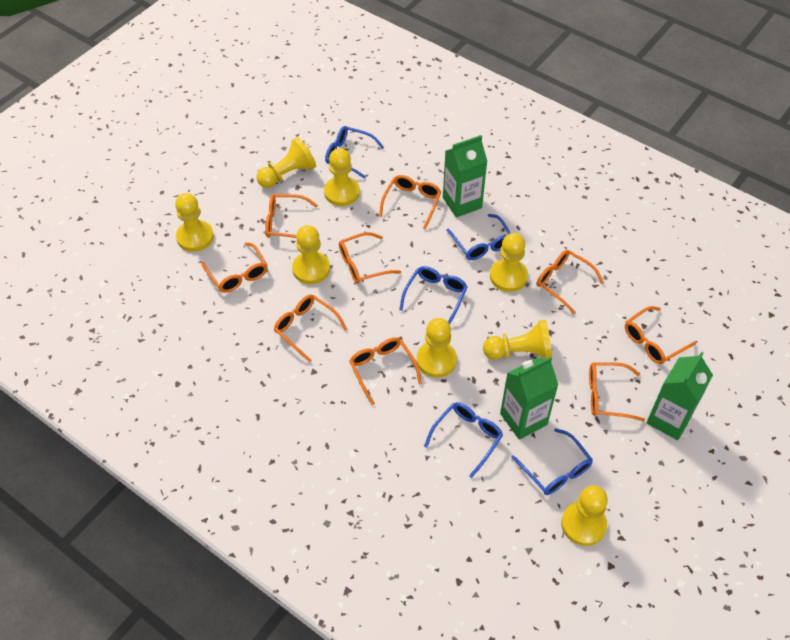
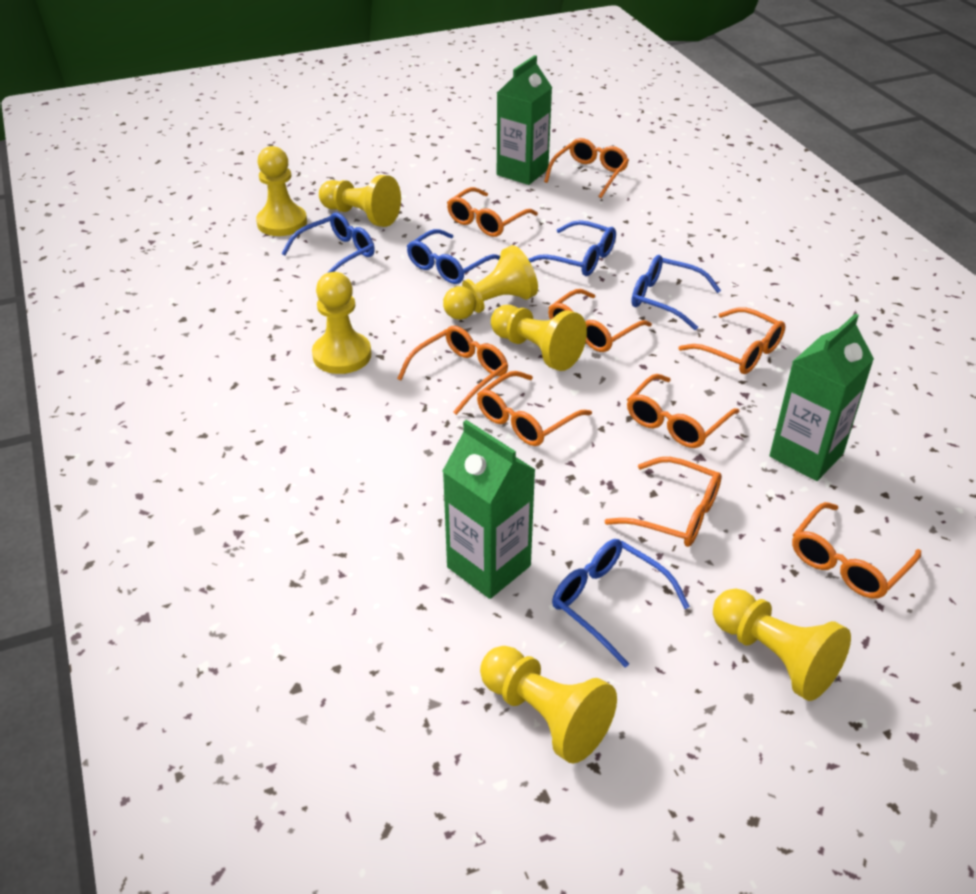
yellow pawn: [175,193,214,252] [257,137,316,188] [292,225,330,284] [324,148,360,206] [417,318,457,378] [483,319,552,360] [490,233,528,292] [561,485,608,546] = 8 -> [256,146,307,236] [312,272,372,374] [319,175,401,227] [443,245,538,320] [480,646,617,764] [491,305,587,371] [713,589,851,701] = 7

